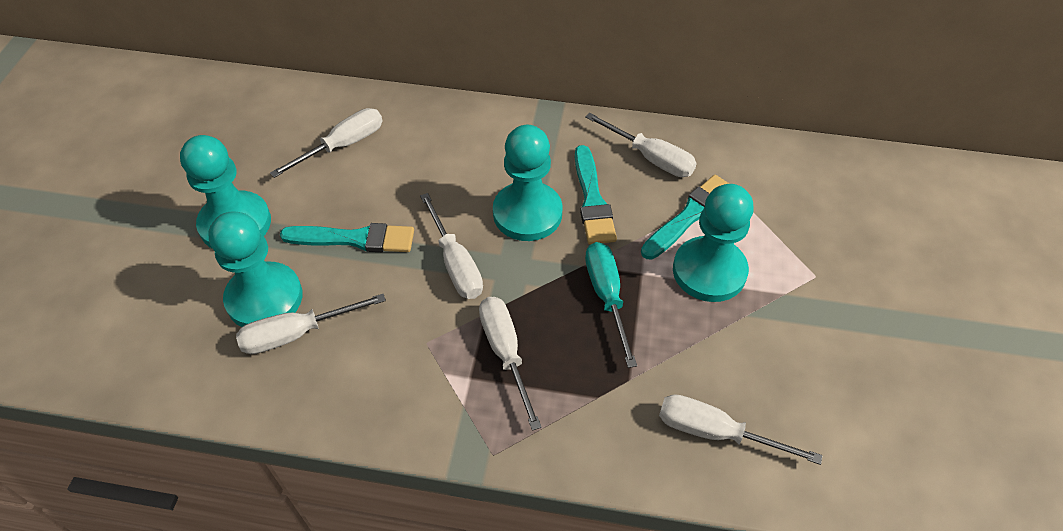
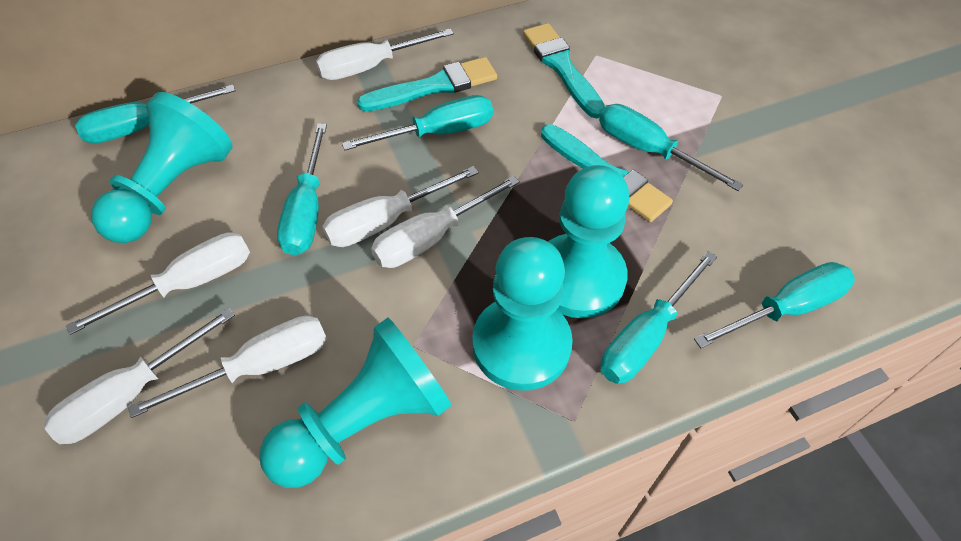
turquoise screwdriver: [585,242,637,368] = 1 -> [75,85,235,144] [277,123,327,256] [342,95,493,151] [599,104,743,191] [601,251,717,384] [694,262,855,348] = 6

